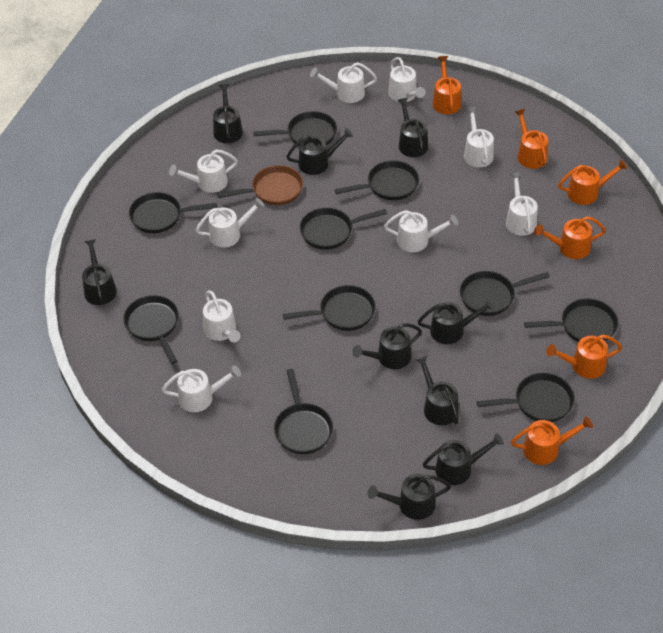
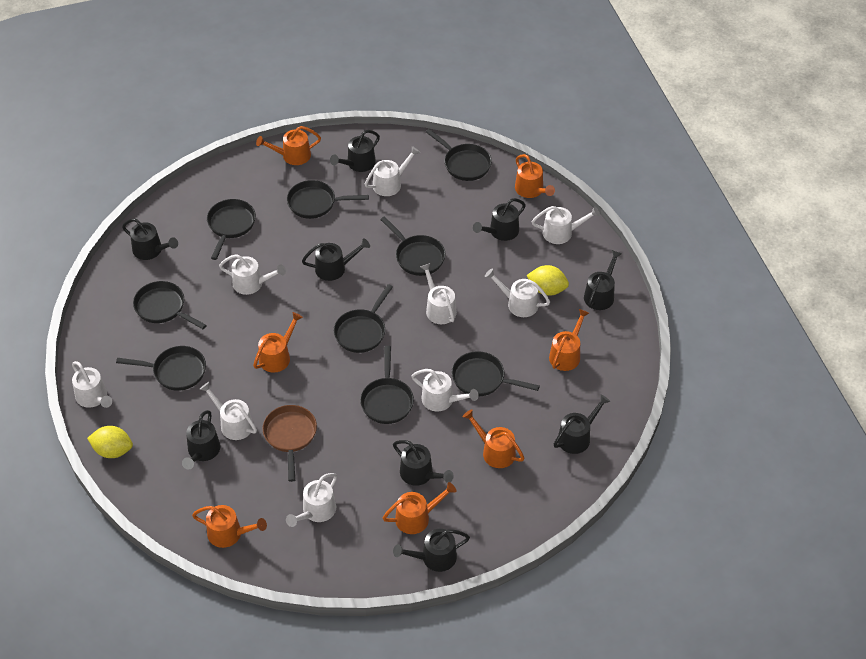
black pan: [123,295,179,364] [129,192,217,233] [253,111,337,146] [274,369,333,454] [283,285,376,331] [300,208,387,250] [335,160,419,200] [460,271,550,316] [477,373,574,422] [524,298,618,342] = 10 -> [116,346,206,391] [133,281,207,329] [207,199,256,260] [287,180,369,219] [334,284,393,353] [360,346,414,424] [380,216,445,276] [426,129,492,181] [452,351,540,396] = 9
orange watering can: [433,56,461,114] [511,416,593,465] [515,109,548,169] [534,216,606,259] [546,335,622,379] [558,160,628,205] = 6 -> [192,505,267,548] [253,312,303,373] [256,126,321,165] [383,482,457,534] [463,409,524,468] [515,154,555,198] [549,309,589,371] = 7
yellow lemon: none = 0 -> [87,426,133,458] [526,265,569,296] = 2

